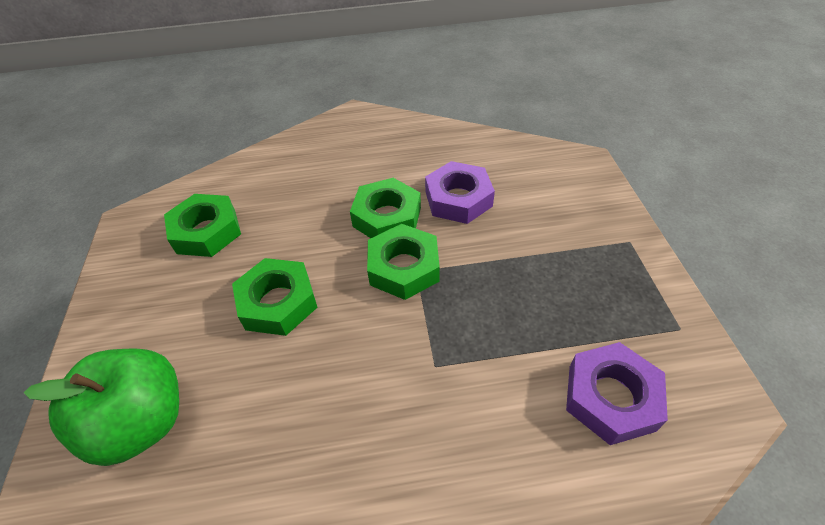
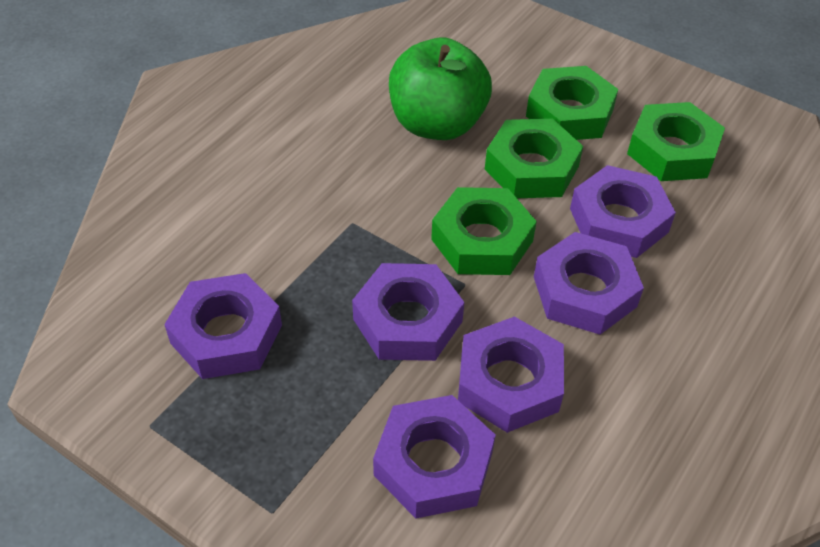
purple nut: [425,161,495,224] [566,342,668,445] = 2 -> [164,273,282,379] [352,263,464,361] [373,395,496,519] [458,316,564,433] [534,232,644,335] [570,165,676,258] = 6

